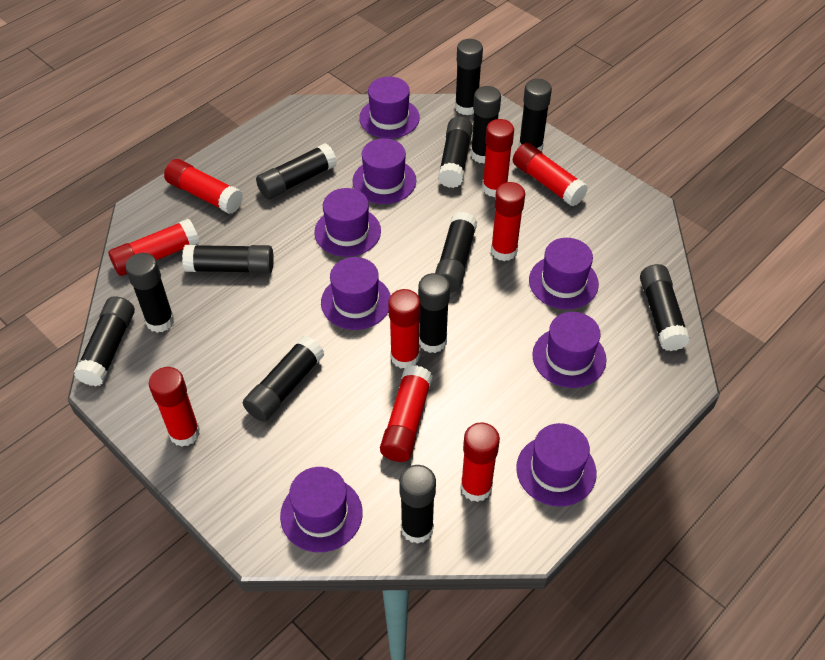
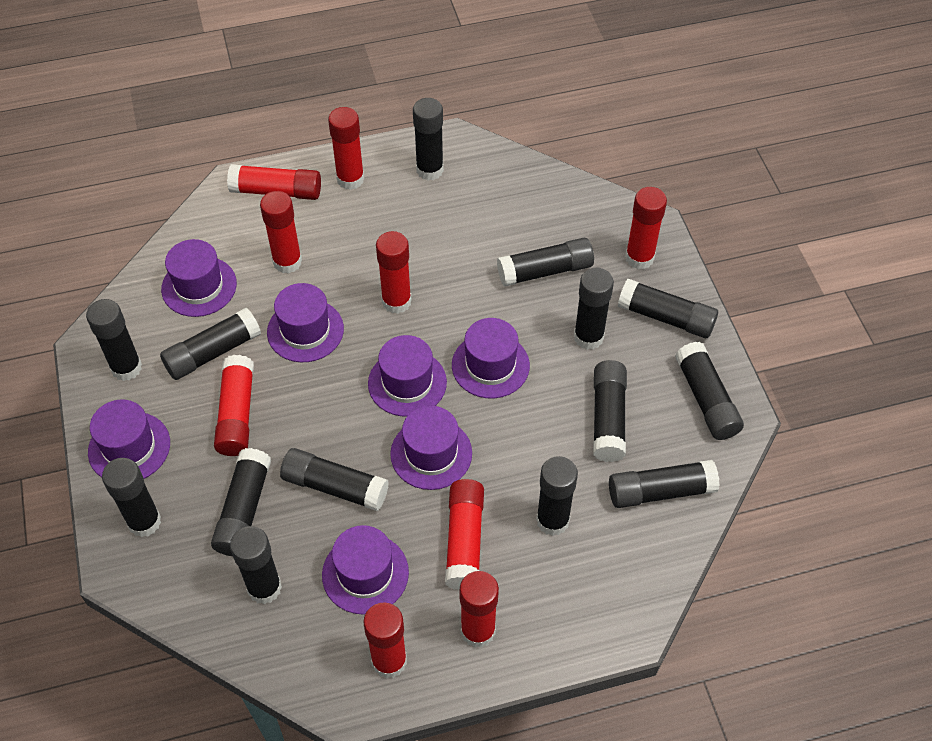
black glue stick: [74,296,135,386] [125,253,174,333] [182,245,274,274] [243,336,324,422] [256,143,337,199] [399,465,436,544] [418,273,450,353] [435,212,477,292] [438,116,473,188] [455,39,483,115] [471,86,501,164] [519,79,552,151] [640,264,690,351] = 13 -> [86,299,142,381] [102,458,161,537] [160,308,261,380] [211,448,271,556] [230,526,282,604] [280,448,389,511] [413,98,444,181] [497,238,594,286] [536,456,578,536] [574,268,614,350] [593,360,627,462] [609,460,720,508] [618,279,718,338] [675,342,744,440] = 14
purple hat: [280,467,363,552] [314,188,381,257] [321,257,391,330] [352,138,416,204] [359,77,420,139] [516,423,596,507] [529,238,599,309] [532,312,606,388] = 8 -> [88,399,170,479] [161,239,237,317] [267,283,344,362] [322,525,409,615] [368,335,447,417] [390,406,472,490] [452,318,530,398] = 7

